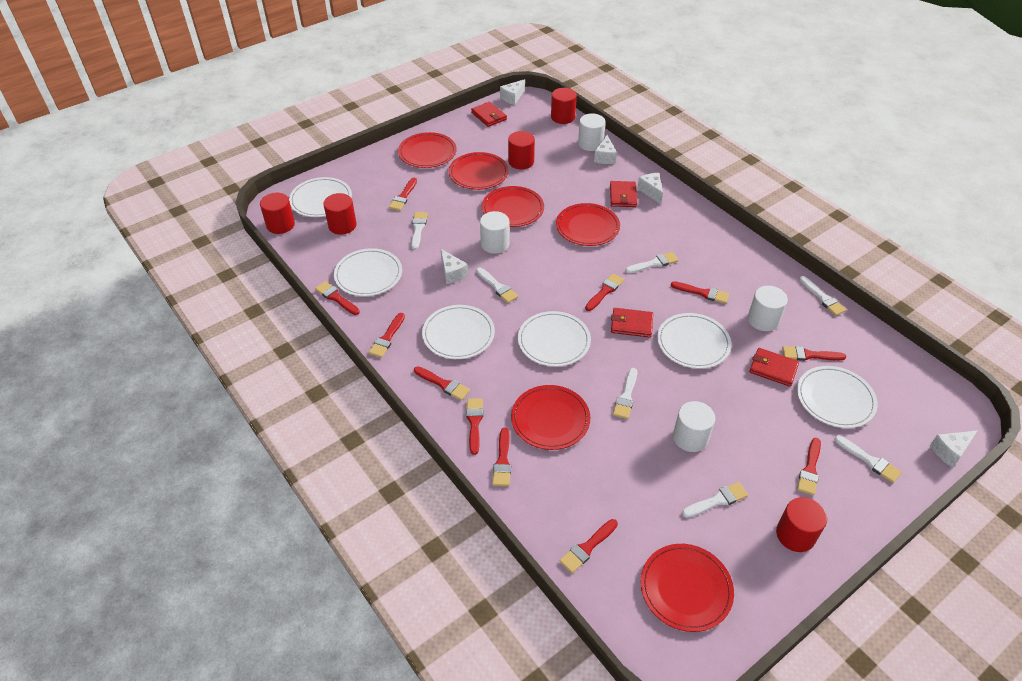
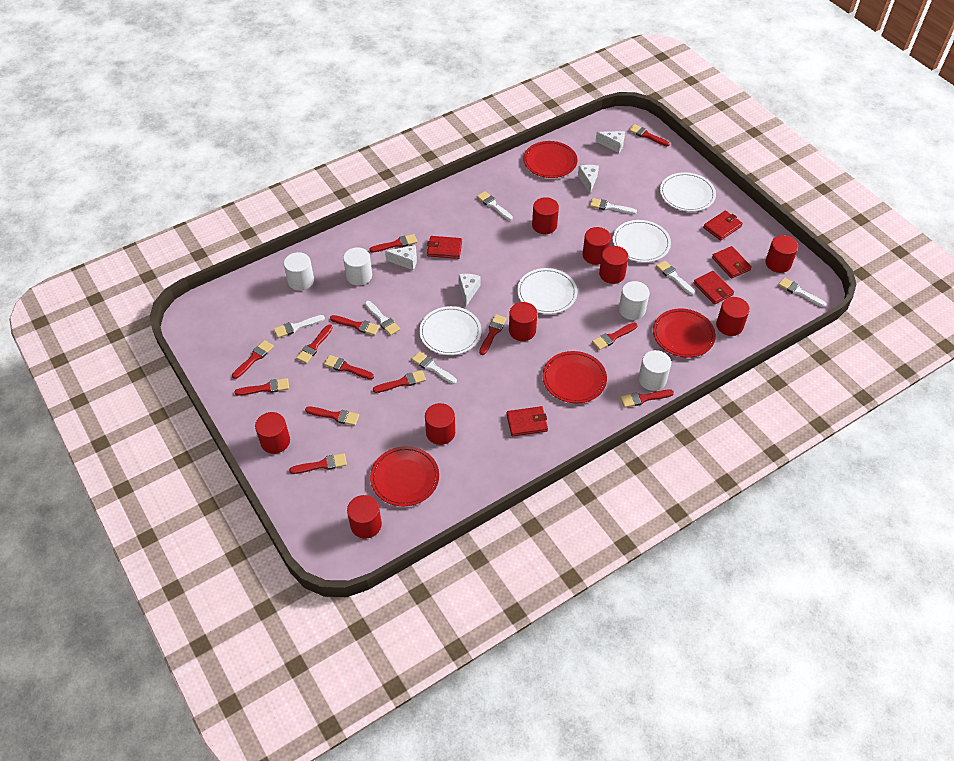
red brush: [315,281,360,315] [369,313,405,358] [389,178,417,211] [414,366,470,401] [466,398,483,455] [492,428,511,486] [559,519,618,573] [585,273,624,311] [671,281,729,304] [782,346,846,361] [797,438,821,495] = 11 -> [232,340,274,379] [234,378,289,396] [289,453,347,474] [296,325,333,364] [305,407,359,426] [324,355,374,379] [330,315,380,336] [369,234,418,252] [373,370,426,393] [479,314,507,355] [592,323,638,350] [620,390,674,408] [629,124,670,146] = 13
red cylinder: [260,193,295,234] [323,193,357,235] [508,131,535,169] [551,88,577,124] [776,497,827,552] = 5 -> [255,412,290,454] [347,495,382,539] [425,403,455,445] [509,302,537,341] [532,197,559,234] [583,227,611,265] [599,246,629,284] [716,297,750,336] [765,235,798,273] = 9
red plate: [398,132,457,168] [449,152,509,190] [482,186,544,227] [511,385,590,450] [556,203,620,246] [641,544,734,632] = 6 -> [370,446,439,506] [523,141,577,178] [543,351,607,403] [653,308,716,358] = 4
red wallet: [471,102,507,127] [610,181,637,207] [611,308,653,338] [749,348,799,387] = 4 -> [427,236,462,259] [506,406,548,436] [694,271,734,304] [703,210,743,241] [712,246,752,279] = 5
white cheese: [441,249,468,284] [500,79,525,105] [594,135,617,164] [637,173,663,204] [930,430,978,468] = 5 -> [385,245,417,270] [459,274,481,306] [578,165,599,194] [595,131,625,153] = 4
white plate: [289,177,352,217] [334,248,402,296] [422,305,495,359] [518,311,591,367] [657,313,731,369] [797,366,878,428] = 6 -> [419,306,481,355] [517,268,577,314] [613,220,671,262] [660,172,716,212] = 4

